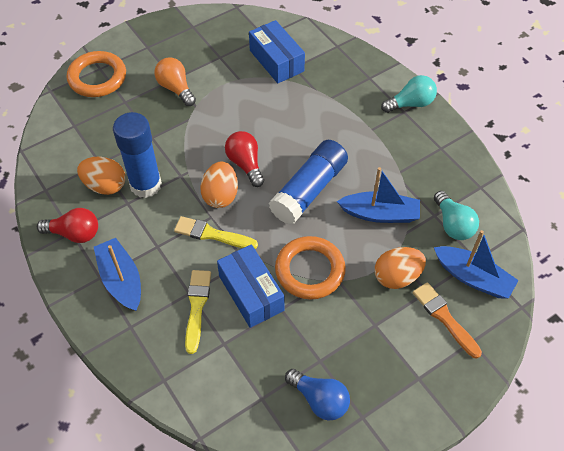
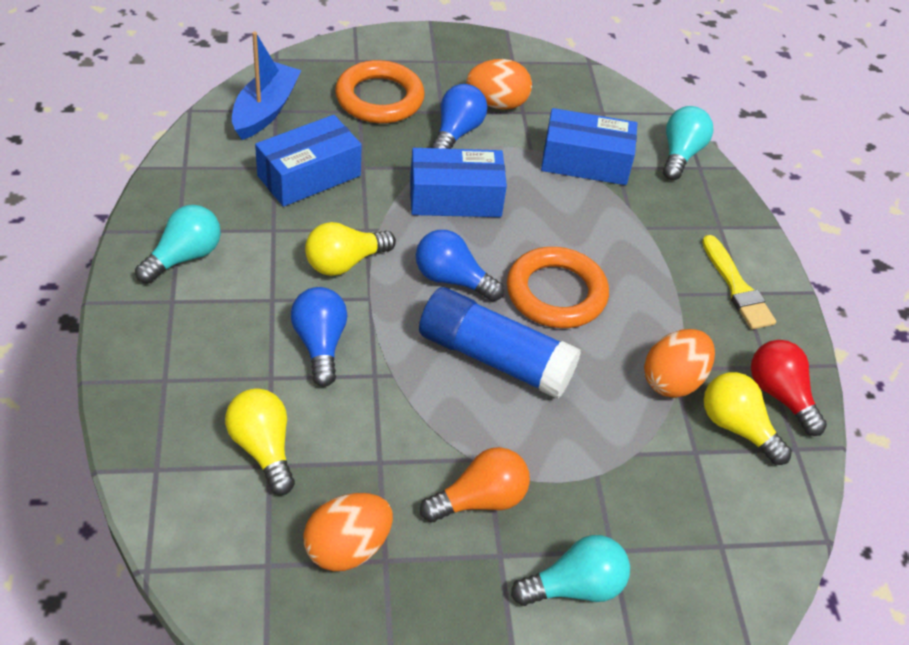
blue boat: [94,238,141,311] [337,167,420,223] [434,230,519,299] = 3 -> [232,31,301,140] = 1
blue box: [217,244,285,328] [249,20,305,83] = 2 -> [255,115,362,207] [410,148,507,217] [541,108,637,185] = 3
blue glue stick: [113,112,162,198] [269,140,348,225] = 2 -> [419,287,581,399] = 1
blue light bulb: [285,369,350,421] = 1 -> [291,287,347,387] [416,230,504,302] [431,84,487,149] = 3
orange brush: [413,282,482,359] = 1 -> none = 0
red light bulb: [37,208,98,243] [225,131,264,187] = 2 -> [751,340,827,436] = 1
turquoise light bulb: [381,75,437,113] [434,191,479,240] = 2 -> [135,205,221,284] [511,535,630,606] [663,106,713,180] = 3
yellow brush: [174,216,258,249] [185,270,211,354] = 2 -> [702,235,776,329] = 1
yellow light bulb: none = 0 -> [225,388,295,495] [305,222,396,276] [704,372,792,465] = 3

